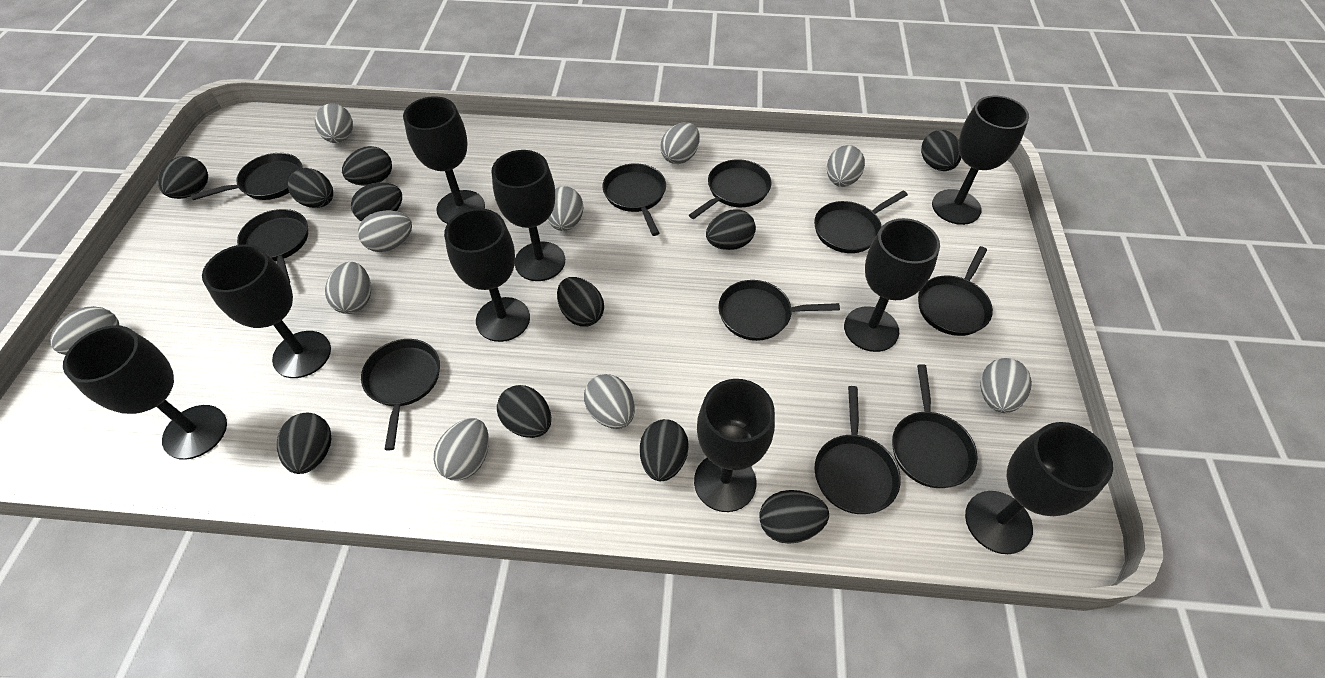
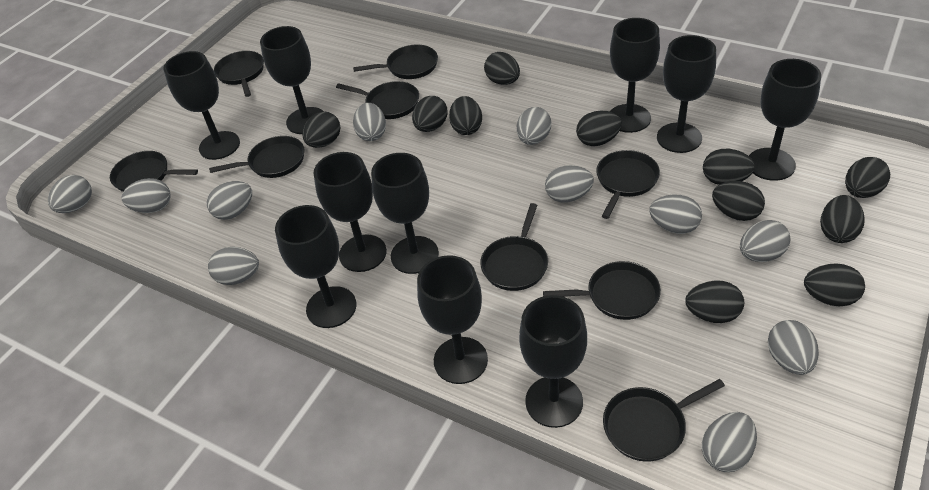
black goblet: [63,325,227,460] [202,244,331,378] [403,96,485,224] [444,208,530,342] [492,150,565,281] [694,379,775,512] [844,218,940,352] [932,96,1029,225] [965,422,1113,554] = 9 -> [163,51,240,160] [260,26,324,134] [275,205,356,328] [313,152,387,272] [371,153,439,274] [417,255,488,384] [519,295,587,428] [610,18,660,133] [657,35,716,153] [749,59,821,181] = 10
black pan: [191,153,303,200] [237,209,308,283] [361,339,440,451] [603,163,666,236] [689,159,772,219] [718,280,840,341] [814,190,908,253] [815,386,901,514] [892,364,978,488] [918,246,993,336] = 10 -> [110,151,198,192] [209,136,304,178] [214,51,264,97] [336,81,419,119] [353,44,438,79] [480,203,548,291] [543,261,661,320] [596,150,660,219] [603,379,725,462] = 9
grey egg: [50,306,120,355] [315,103,353,143] [325,262,371,314] [358,211,412,252] [434,418,489,480] [547,186,583,231] [584,374,635,429] [660,122,700,164] [827,145,865,187] [980,358,1032,413] = 10 -> [48,175,92,213] [121,178,171,213] [207,181,252,220] [208,247,259,285] [353,103,386,141] [517,107,551,145] [545,165,594,203] [649,194,702,234] [702,412,757,472] [740,220,791,262] [768,320,819,375] = 11

